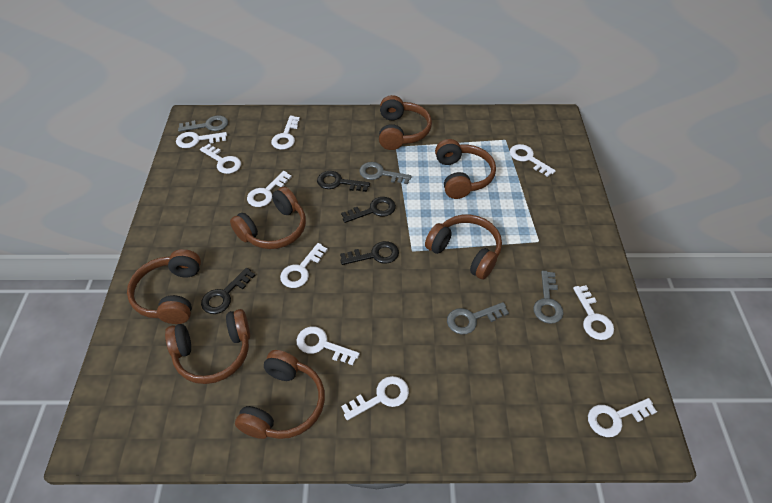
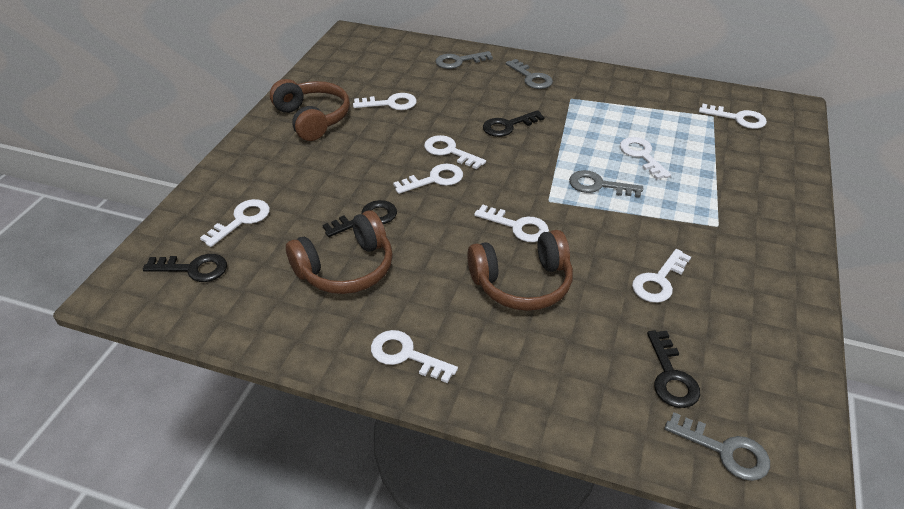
brown headphones: [127,249,201,324] [165,309,250,384] [230,187,306,249] [235,350,325,439] [379,95,432,150] [425,215,502,280] [435,139,496,199] = 7 -> [270,79,350,141] [286,210,393,294] [467,230,573,311] = 3
white key: [176,132,227,148] [200,144,241,174] [247,171,292,207] [271,116,300,150] [280,243,328,288] [297,326,360,365] [341,376,409,420] [510,144,556,177] [573,285,614,340] [588,398,657,437] = 10 -> [200,199,270,247] [353,93,417,110] [371,330,458,383] [393,164,463,194] [424,135,486,169] [474,205,549,242] [620,137,671,180] [632,249,691,303] [699,104,767,129] = 9

